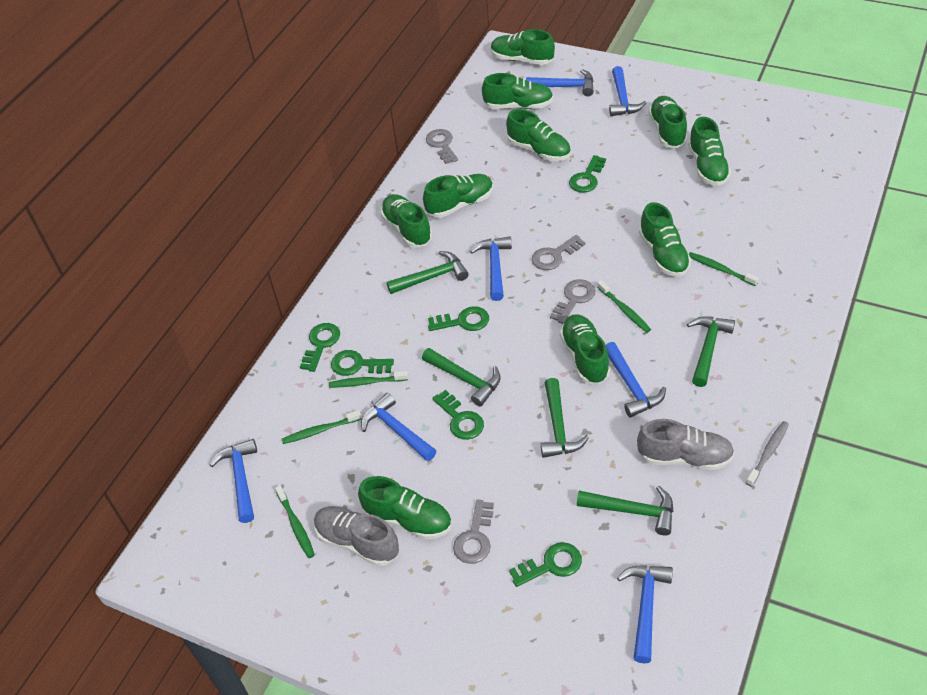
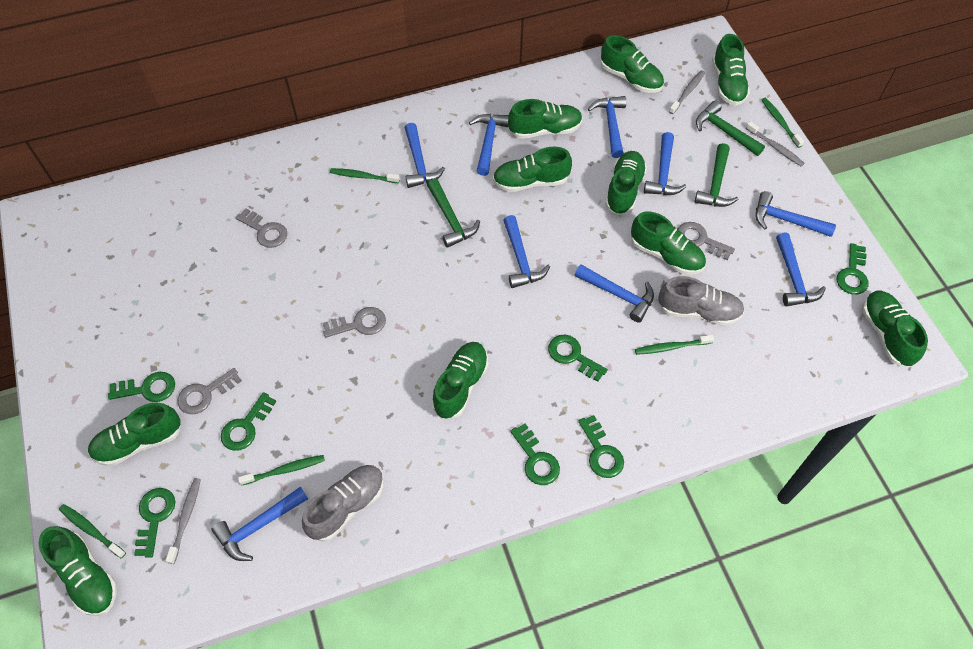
blue hammer: [210,439,257,523] [361,393,436,461] [470,237,512,301] [526,69,594,96] [606,342,666,417] [609,66,646,116] [617,565,673,664] = 7 -> [211,487,308,561] [405,123,445,188] [469,114,508,176] [503,215,550,288] [575,264,654,323] [588,96,626,158] [644,132,687,195] [755,191,836,237] [776,232,826,307] = 9
green hammer: [386,251,469,294] [422,348,501,407] [541,378,589,458] [577,486,673,536] [687,316,735,387] = 5 -> [427,179,480,248] [695,143,738,207] [696,101,765,156] = 3
green key: [300,323,340,372] [331,350,394,376] [428,306,489,331] [432,390,484,440] [509,542,582,587] [569,155,606,193] = 6 -> [108,372,175,402] [134,488,176,558] [221,392,277,451] [510,424,560,485] [548,335,608,382] [578,415,624,478] [837,243,868,295] = 7
grey toothbrush: [746,421,789,487] = 1 -> [166,478,201,564] [669,70,705,114] [746,121,805,167] = 3

